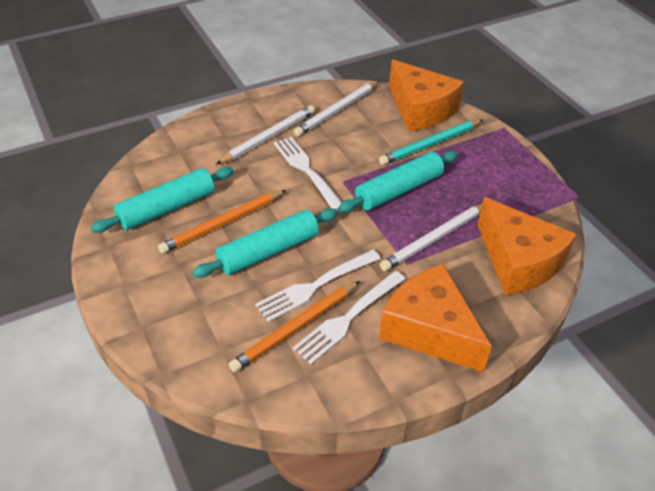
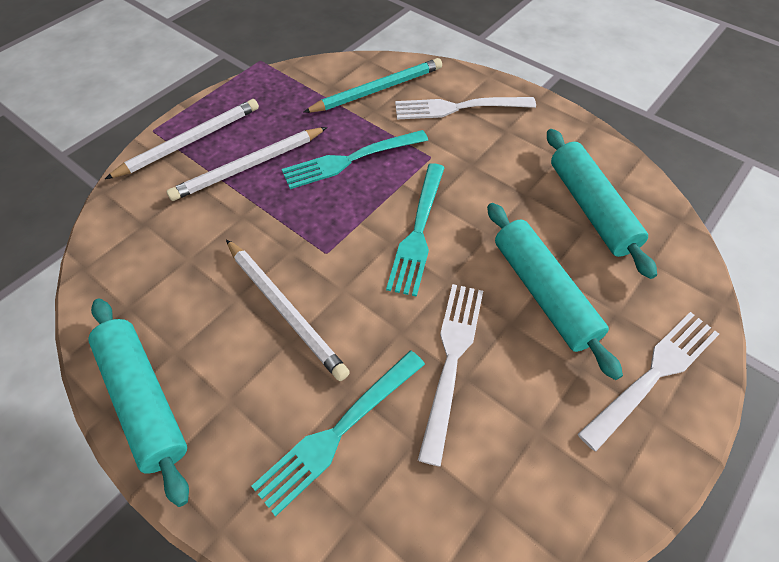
orange cheese: [379,264,492,372] [389,59,464,132] [477,197,577,295] = 3 -> none = 0
orange pencil: [158,190,286,254] [228,281,360,372] = 2 -> none = 0
turquoise fork: none = 0 -> [251,351,425,516] [282,130,428,189] [386,163,445,297] = 3

